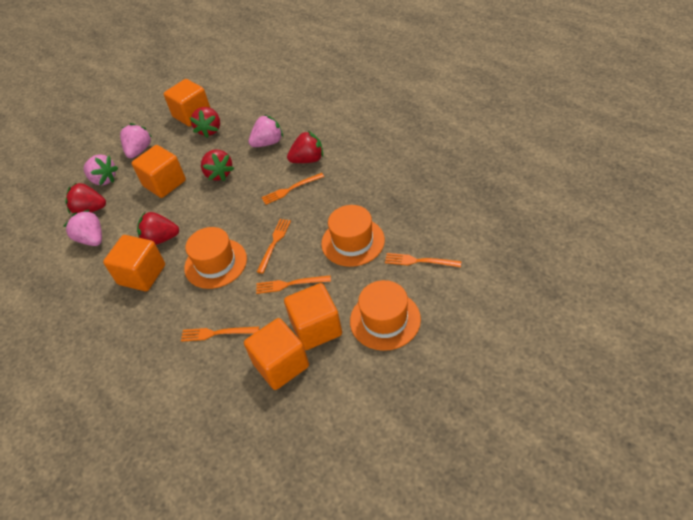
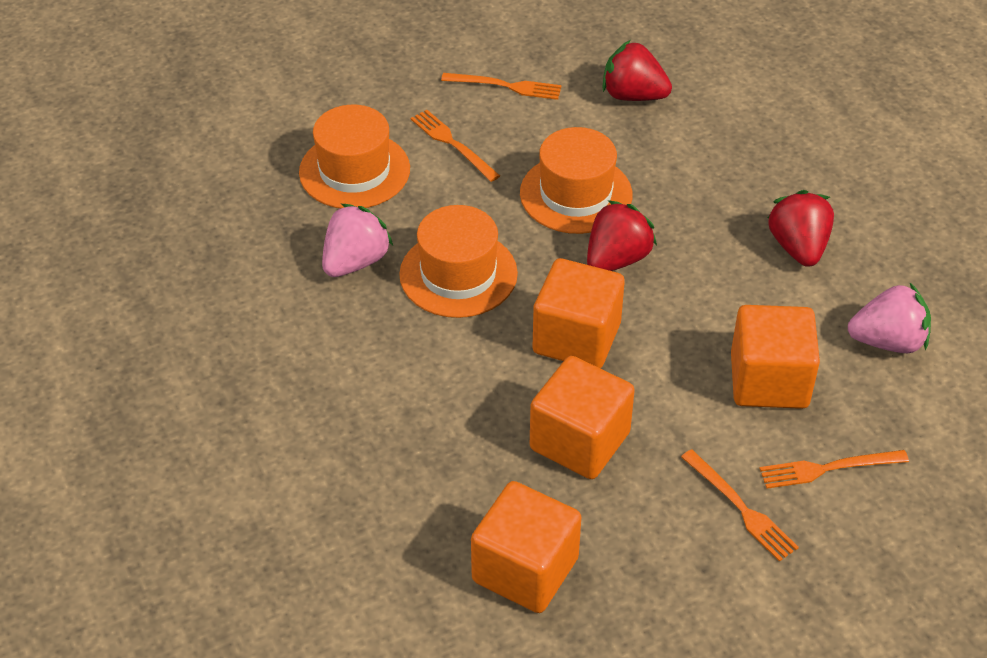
orange cube: [103,235,165,291] [132,145,186,198] [164,79,210,127] [244,318,309,390] [284,283,342,350] = 5 -> [471,481,581,613] [530,356,635,479] [532,258,625,369] [731,305,820,409] = 4
orange fork: [181,327,259,342] [256,275,331,294] [257,219,291,274] [261,173,324,205] [385,253,461,267] = 5 -> [411,110,500,182] [441,73,562,100] [681,449,799,562] [759,450,909,489] = 4
pink strawberry: [64,209,102,246] [83,154,118,185] [120,123,152,158] [248,115,283,147] = 4 -> [322,204,393,277] [848,283,931,353] = 2
red strawberry: [65,182,106,214] [137,212,179,245] [190,107,220,138] [201,150,234,181] [287,131,323,163] = 5 -> [587,200,657,271] [602,40,672,101] [768,190,834,267] = 3

